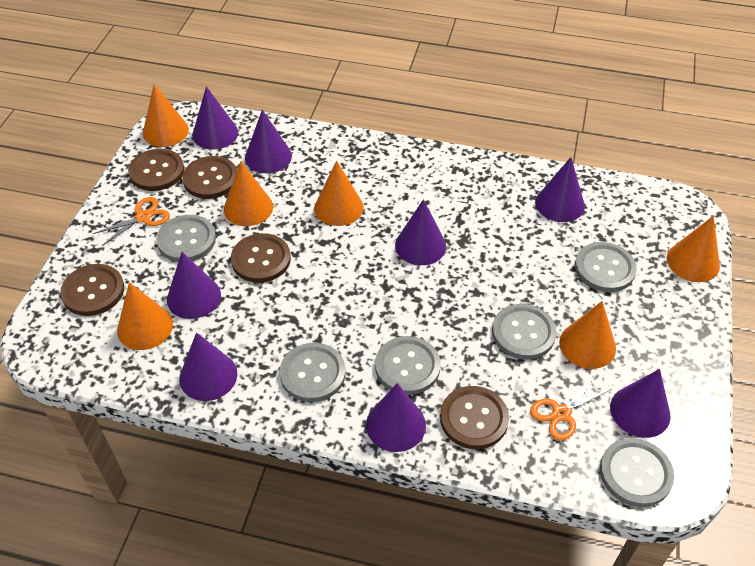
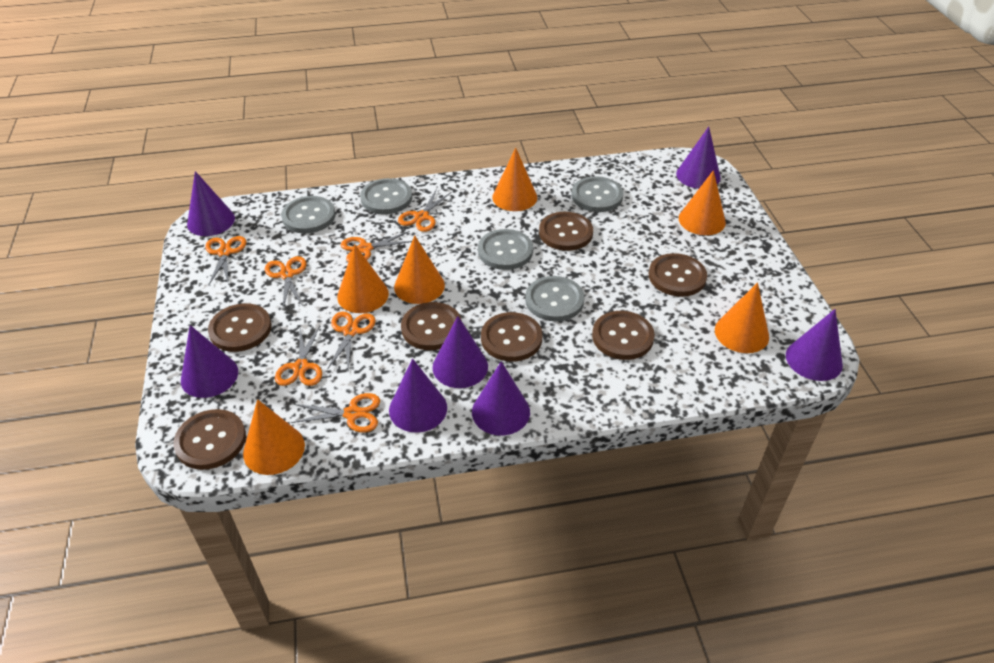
brown button: [60,264,124,316] [128,149,184,191] [182,156,237,199] [231,233,291,283] [440,386,509,449] = 5 -> [173,409,246,470] [208,303,271,352] [401,302,462,350] [481,312,542,362] [539,212,593,251] [592,311,655,360] [649,253,707,297] = 7
grey button: [156,215,216,262] [280,343,345,402] [375,336,441,395] [492,304,557,360] [575,242,637,292] [600,438,674,507] = 6 -> [281,196,336,233] [360,178,412,214] [478,229,533,270] [525,276,585,321] [571,176,623,212] = 5
orange scissors: [93,197,170,246] [530,375,612,441] = 2 -> [205,236,246,285] [265,256,307,307] [275,325,322,386] [291,393,380,432] [327,312,376,370] [341,231,412,262] [398,188,451,232] = 7
purple cone: [167,252,221,319] [180,333,237,401] [192,86,238,149] [245,110,292,173] [366,383,426,452] [395,199,446,265] [535,157,585,222] [610,369,670,438] = 8 -> [181,325,238,398] [187,171,235,236] [389,358,447,433] [432,316,488,388] [472,361,530,435] [676,127,721,189] [786,309,843,381] = 7

